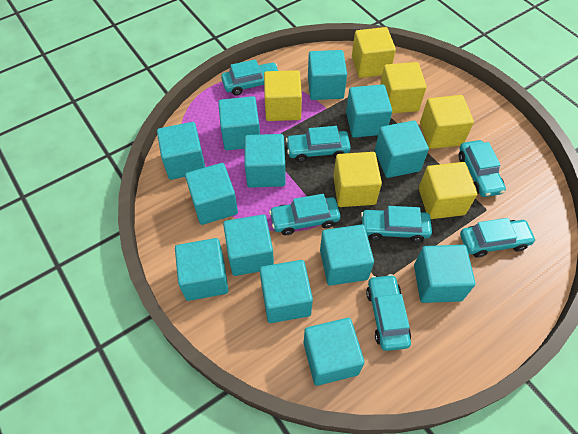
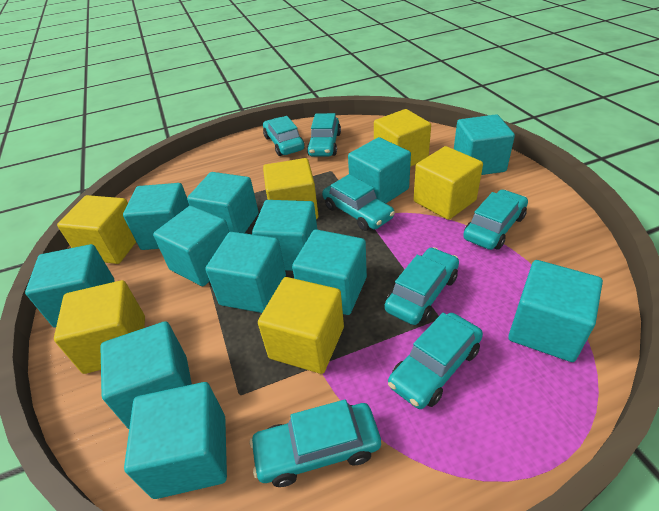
turquoise cube: [157,122,205,180] [175,238,229,301] [185,163,238,225] [218,96,260,150] [223,214,274,276] [245,134,286,188] [260,260,313,323] [304,318,365,386] [308,50,347,100] [320,224,374,286] [346,84,392,138] [375,120,429,178] [414,245,475,303] = 13 -> [25,244,115,328] [100,321,192,429] [123,183,189,250] [124,382,227,499] [153,206,229,286] [187,172,259,233] [205,232,286,313] [252,200,317,271] [292,229,367,315] [348,137,411,203] [454,114,515,175] [508,260,603,362] = 12

